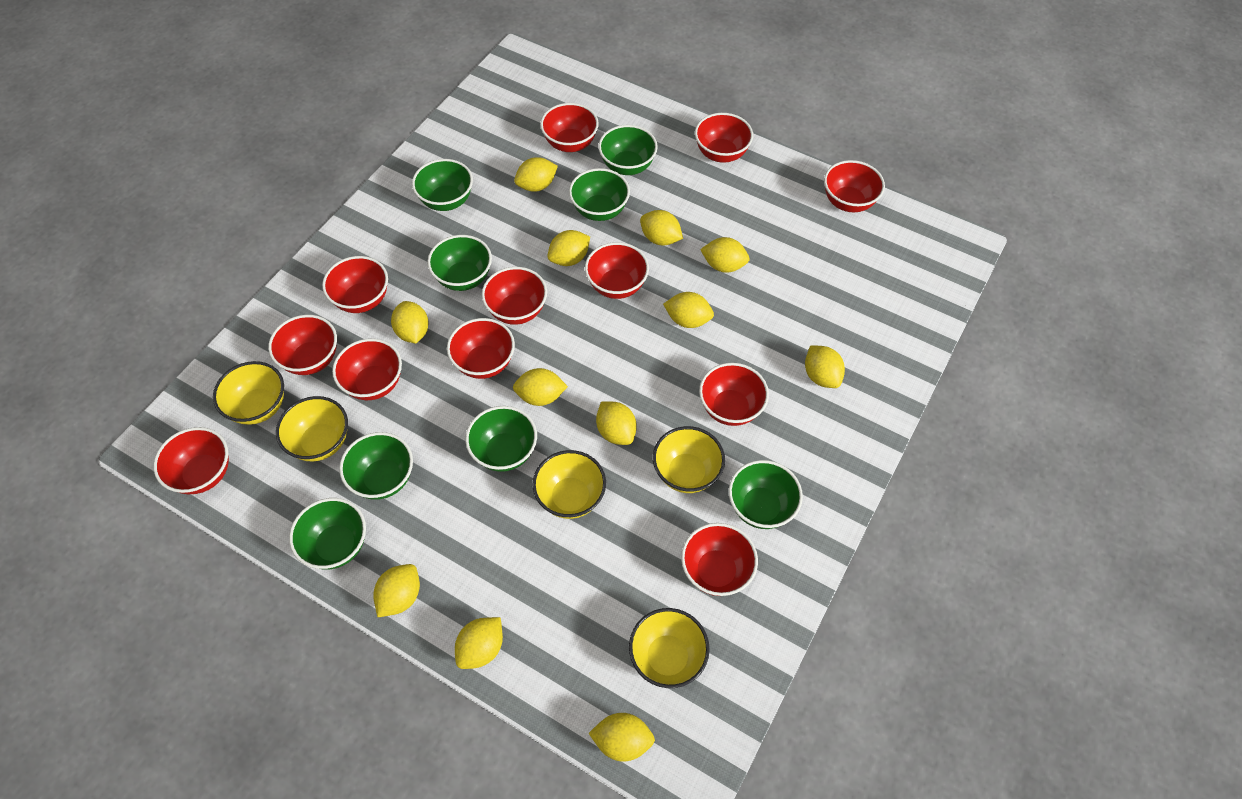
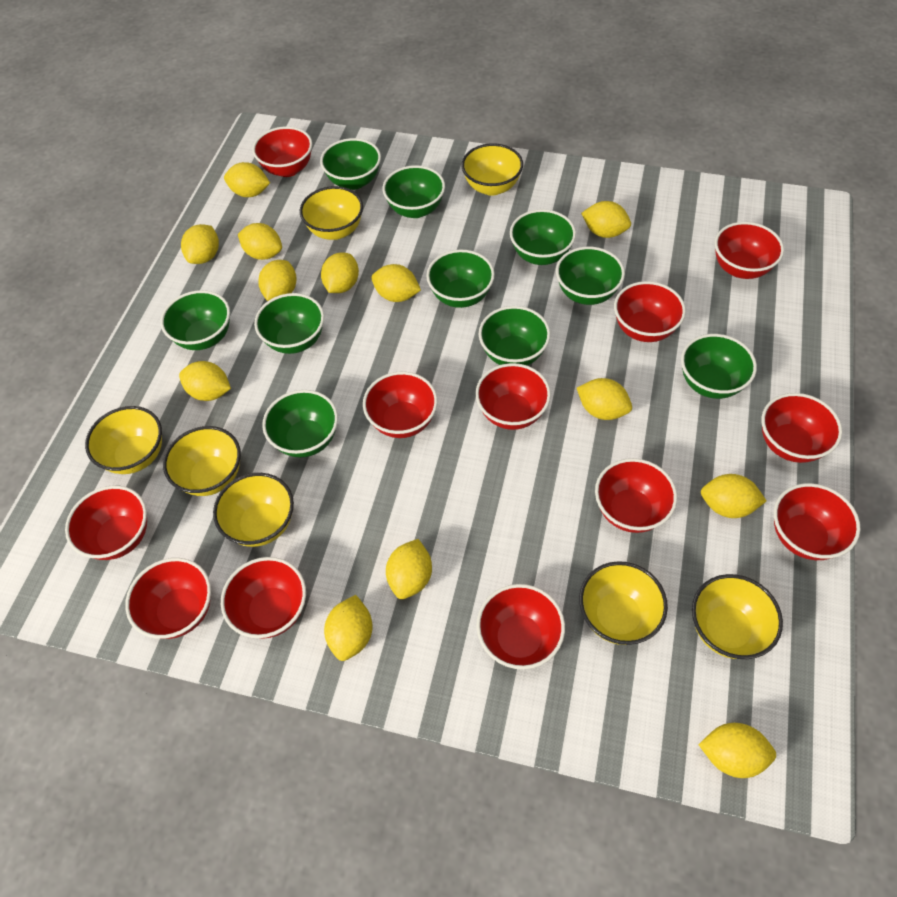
green bowl: [289,498,366,569] [339,432,413,500] [412,159,473,211] [427,235,492,291] [465,406,537,472] [569,168,630,221] [598,125,658,175] [729,460,803,529] = 8 -> [161,290,230,350] [254,293,324,354] [262,390,338,457] [320,138,381,190] [383,165,445,218] [426,250,495,308] [479,306,550,365] [510,209,576,265] [556,247,625,305] [681,334,757,399] = 10
yellow bowl: [213,361,284,425] [276,396,348,461] [532,450,606,519] [629,608,710,688] [653,426,725,493] = 5 -> [85,406,162,474] [163,426,241,496] [213,473,294,547] [300,186,363,240] [461,143,523,196] [579,561,668,645] [692,574,783,659] = 7
yellow lemon: [373,564,420,617] [391,301,429,343] [455,617,503,669] [513,368,568,406] [514,157,558,192] [547,230,590,266] [589,713,655,762] [596,401,637,445] [640,210,683,246] [663,292,714,328] [700,237,750,273] [805,345,845,388] = 12 -> [179,361,231,401] [181,224,219,264] [224,162,270,197] [238,223,282,260] [258,260,296,301] [321,252,359,293] [324,595,372,661] [371,264,421,302] [386,539,432,599] [577,378,632,420] [581,201,631,238] [699,723,776,778] [701,474,766,518] = 13

